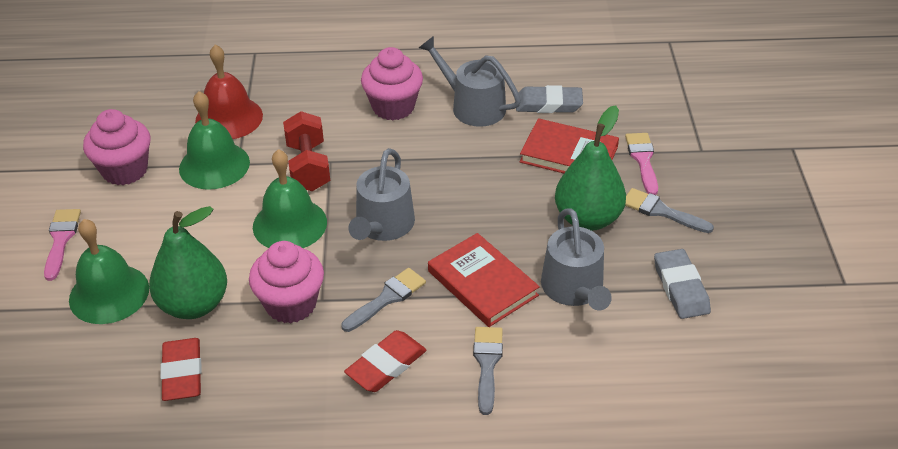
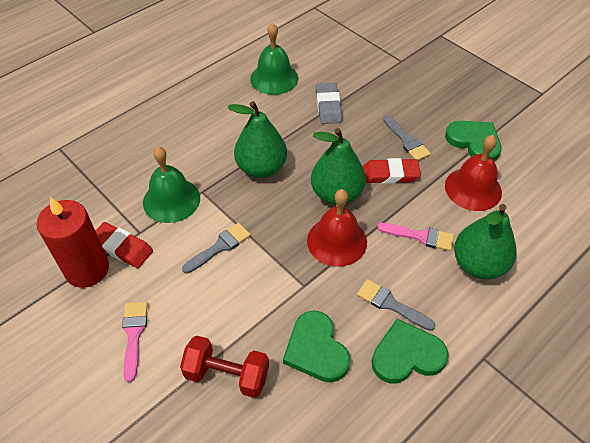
green bell: [69,219,149,324] [179,91,250,190] [253,149,327,248] = 3 -> [143,147,200,223] [250,23,298,95] = 2
green heart: none = 0 -> [283,311,350,382] [371,319,449,383] [445,121,502,161] = 3
green pear: [149,206,227,319] [555,105,626,231] = 2 -> [227,101,287,178] [311,128,366,205] [454,204,517,279] = 3
grey eraser: [516,85,583,113] [654,249,711,319] = 2 -> [316,83,342,124] = 1
grey watering can: [348,148,415,241] [419,36,521,127] [541,208,612,310] = 3 -> none = 0
pink cupcake: [83,109,150,185] [249,241,324,323] [361,47,423,120] = 3 -> none = 0
red bell: [195,45,263,139] = 1 -> [307,189,367,267] [445,135,502,211] = 2
red book: [428,233,540,327] [520,118,619,173] = 2 -> none = 0
red candle: none = 0 -> [36,197,109,288] = 1

